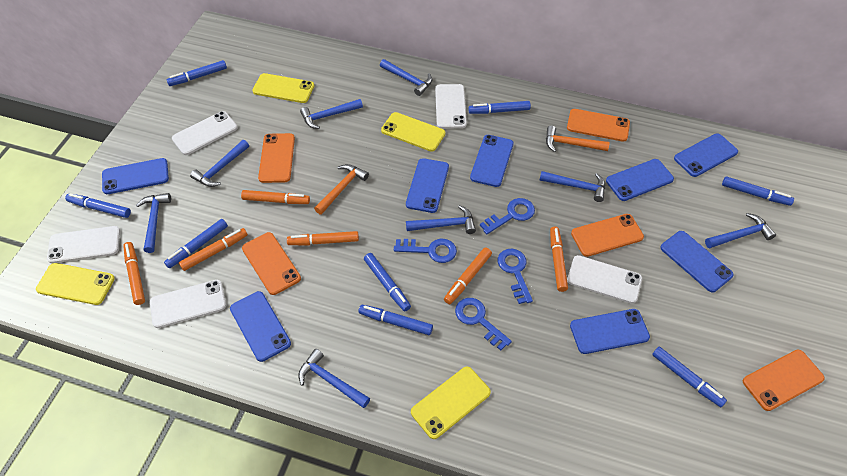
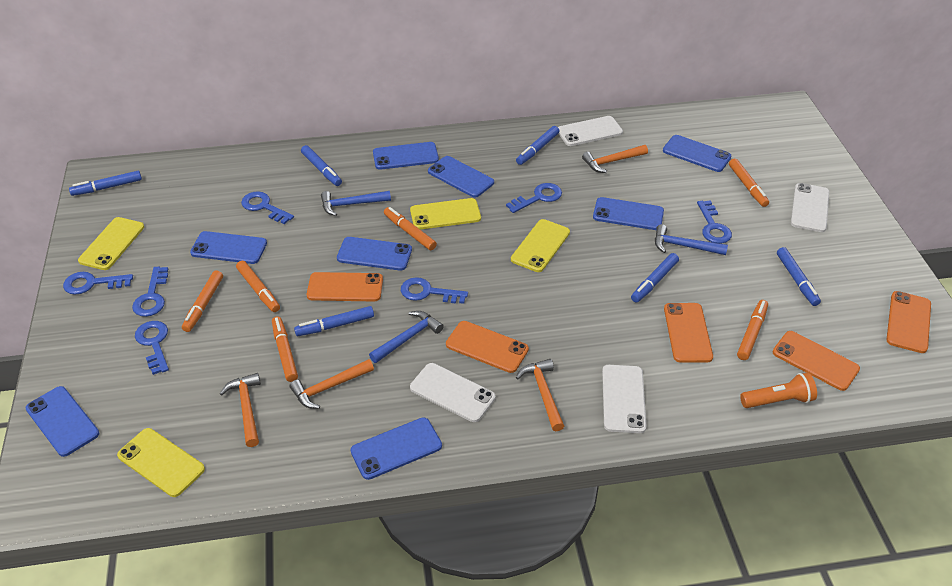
blue hammer: [136,193,171,253] [190,140,249,187] [298,349,370,408] [300,99,363,129] [380,59,432,96] [406,205,476,234] [539,171,605,202] [705,213,776,248] = 8 -> [321,191,391,216] [369,311,444,363] [655,224,728,255] = 3
blue key: [394,239,457,263] [455,298,512,350] [480,198,535,234] [498,249,533,304] = 4 -> [63,272,133,295] [132,267,168,317] [135,321,169,375] [241,191,294,224] [401,277,468,304] [506,183,562,213] [697,200,732,244] = 7
blue marker: [65,193,131,218] [164,219,228,268] [167,60,227,86] [358,305,433,335] [364,253,411,311] [468,101,531,114] [652,347,727,407] [722,176,794,206] = 8 -> [69,171,142,196] [294,306,374,336] [301,145,342,186] [516,126,559,165] [631,253,679,303] [777,247,821,306] = 6
orange flashlight: none = 0 -> [740,373,817,408] = 1
orange hammer: [314,164,369,215] [546,125,610,152] = 2 -> [220,373,261,447] [290,359,374,409] [516,359,564,431] [582,145,648,173] = 4
white phone: [47,226,120,263] [150,280,226,328] [172,111,237,155] [435,84,467,129] [567,255,642,304] = 5 -> [410,363,495,422] [558,116,623,146] [602,365,646,433] [791,183,829,232] = 4

